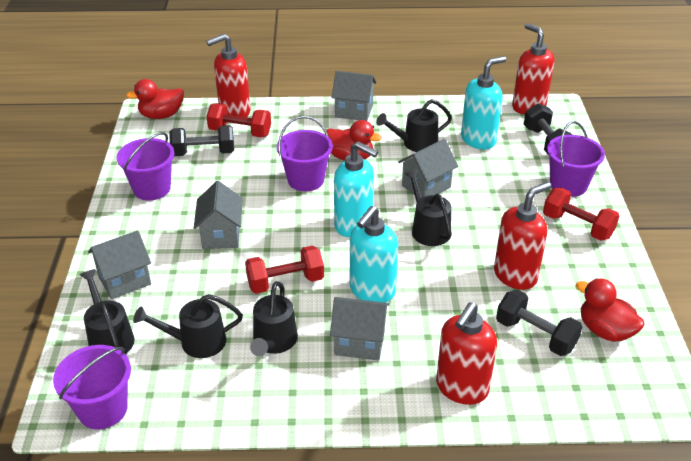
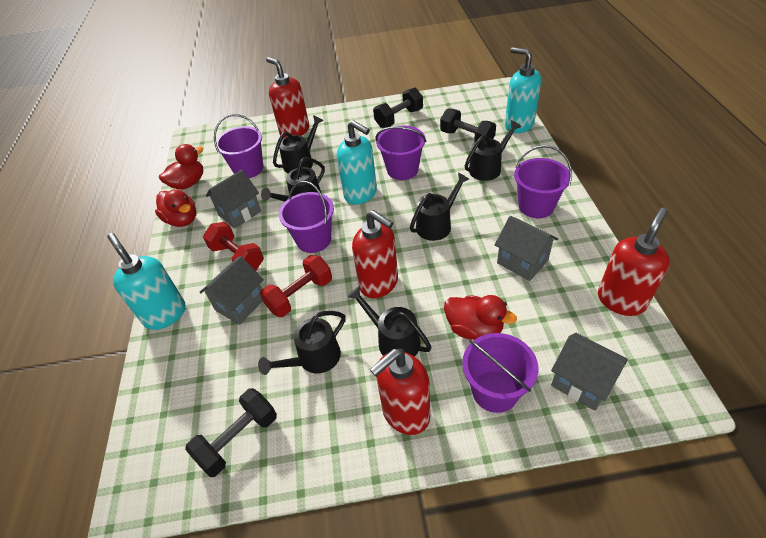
black watering can: [79,269,135,354] [133,294,243,358] [250,281,298,356] [376,99,452,152] [404,169,452,246] = 5 -> [258,311,346,375] [261,157,325,202] [273,115,324,173] [347,286,432,357] [410,173,469,241] [464,120,521,181] = 6
grey house: [88,230,151,299] [194,181,243,249] [330,297,389,361] [332,71,376,121] [398,139,458,197] = 5 -> [200,256,264,325] [206,170,261,229] [495,216,558,281] [551,333,628,411] = 4
purple bucket: [53,345,131,429] [117,132,174,201] [277,116,333,191] [547,121,605,197] = 4 -> [214,114,263,178] [279,181,334,253] [375,126,426,180] [462,333,538,413] [514,145,572,218] = 5
red dumbbell: [206,103,271,137] [245,246,324,294] [543,188,619,241] = 3 -> [203,222,264,271] [260,255,332,317] = 2

